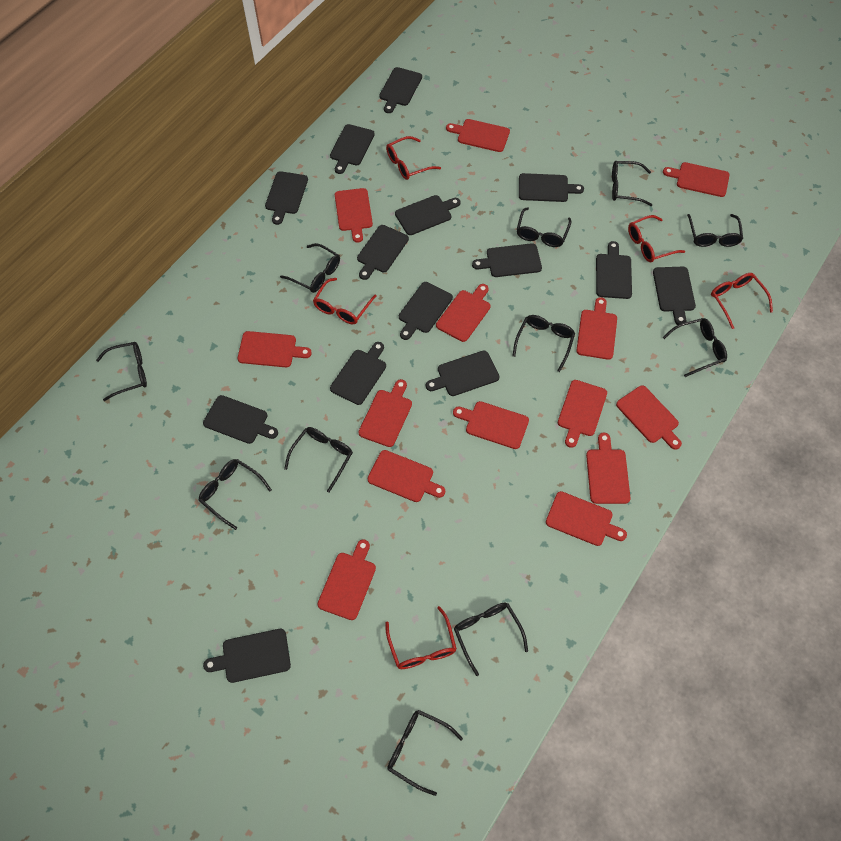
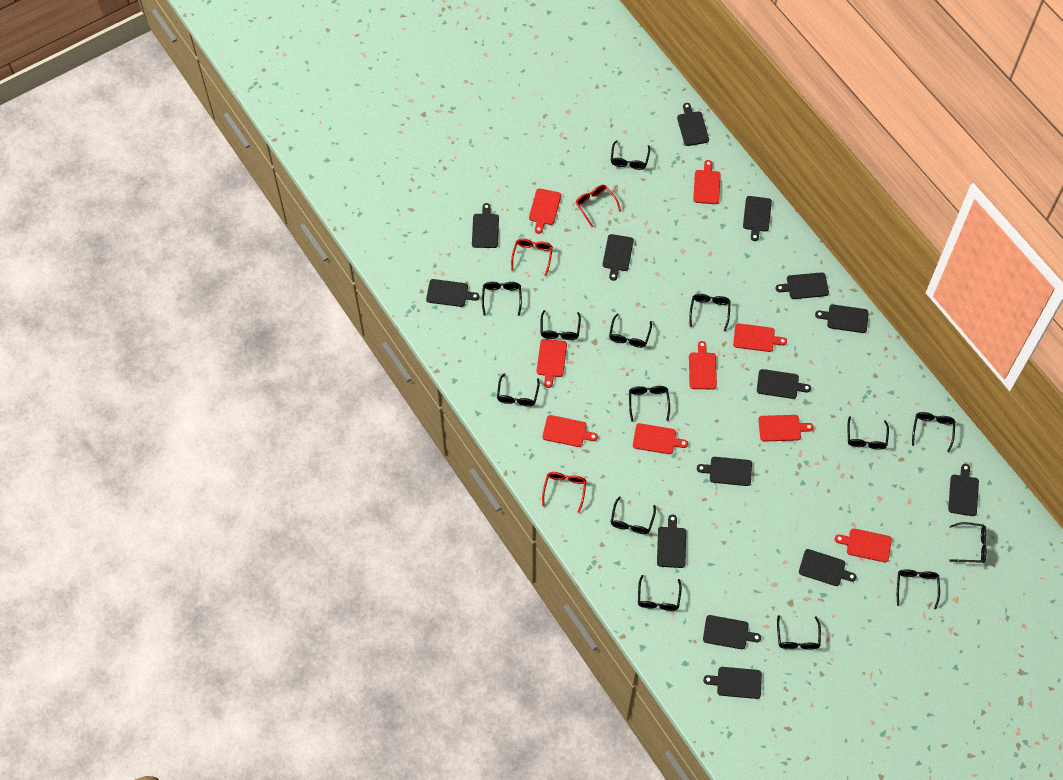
black glasses: [96,342,147,401] [198,459,272,530] [280,243,340,293] [284,427,353,493] [387,710,463,796] [454,602,528,676] [512,315,575,372] [516,207,572,247] [612,161,652,206] [663,318,727,377] [687,214,743,247] = 11 -> [482,282,522,316] [497,373,540,407] [540,310,581,340] [609,314,652,348] [611,140,650,170] [611,496,656,534] [629,386,670,422] [638,575,682,611] [689,294,731,331] [777,615,821,650] [848,416,889,450] [897,569,940,609] [912,412,955,452] [949,522,987,563] = 14
red cutting board: [238,331,312,367] [317,539,376,620] [335,188,373,243] [358,379,412,447] [367,450,445,502] [436,284,490,342] [446,119,510,152] [453,401,529,449] [546,491,627,546] [558,380,607,448] [576,297,617,360] [586,433,630,504] [616,385,682,450] [663,162,729,197] = 14 -> [529,188,561,234] [537,339,567,388] [542,415,598,447] [633,423,688,454] [689,341,717,390] [693,160,721,204] [733,323,787,352] [758,415,813,442] [835,528,892,562] = 9
red glasses: [313,278,377,324] [385,606,457,669] [386,136,441,180] [628,215,685,262] [711,273,773,329] = 5 -> [511,238,553,276] [542,472,586,513] [575,185,621,227] = 3

